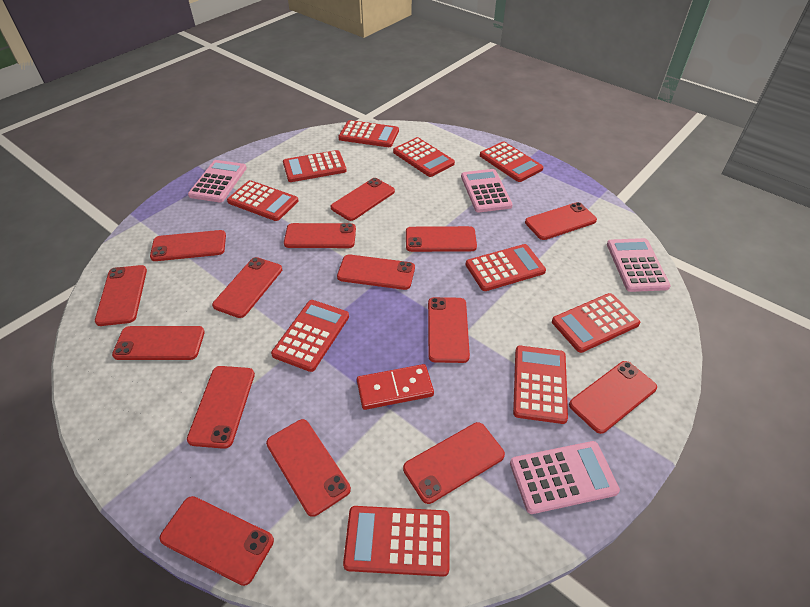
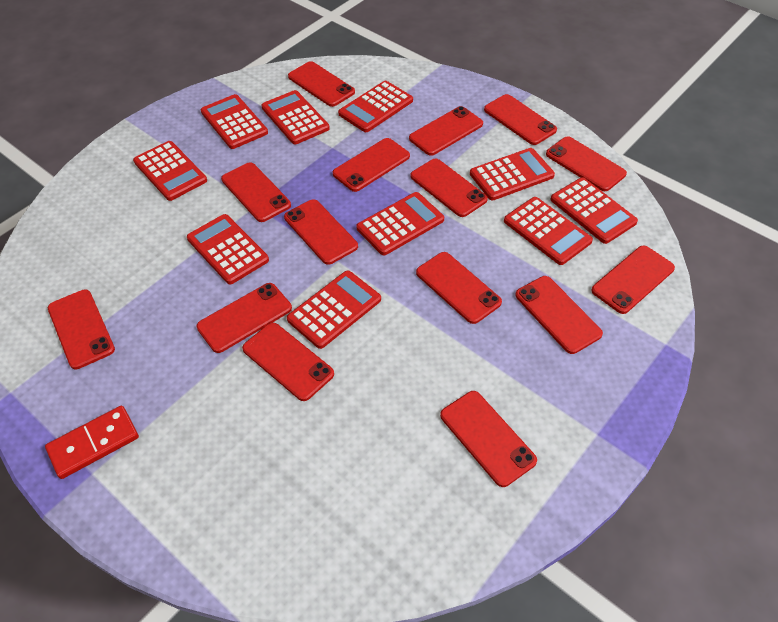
pink calculator: [188,160,247,203] [461,169,513,212] [510,441,620,514] [607,238,671,292] = 4 -> none = 0

